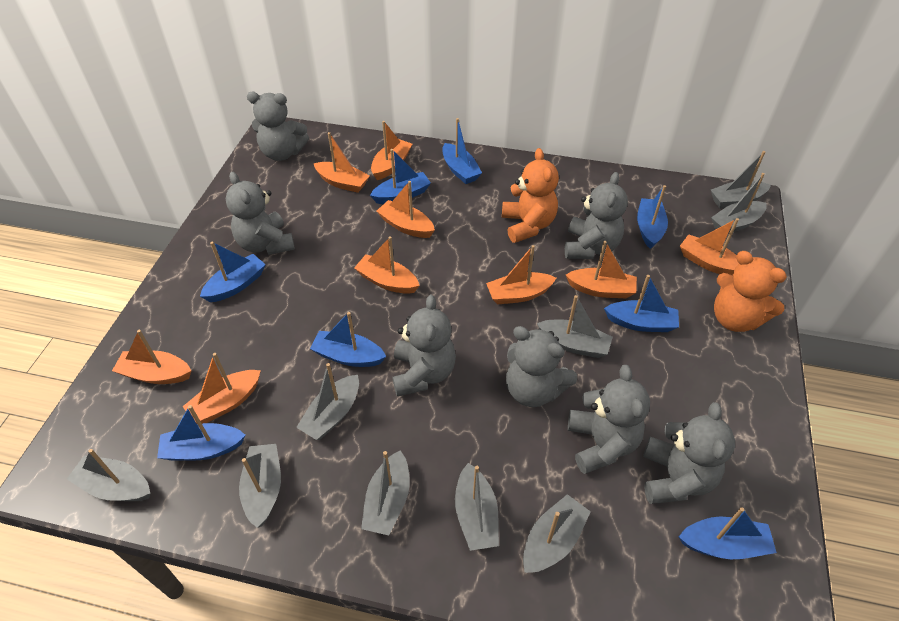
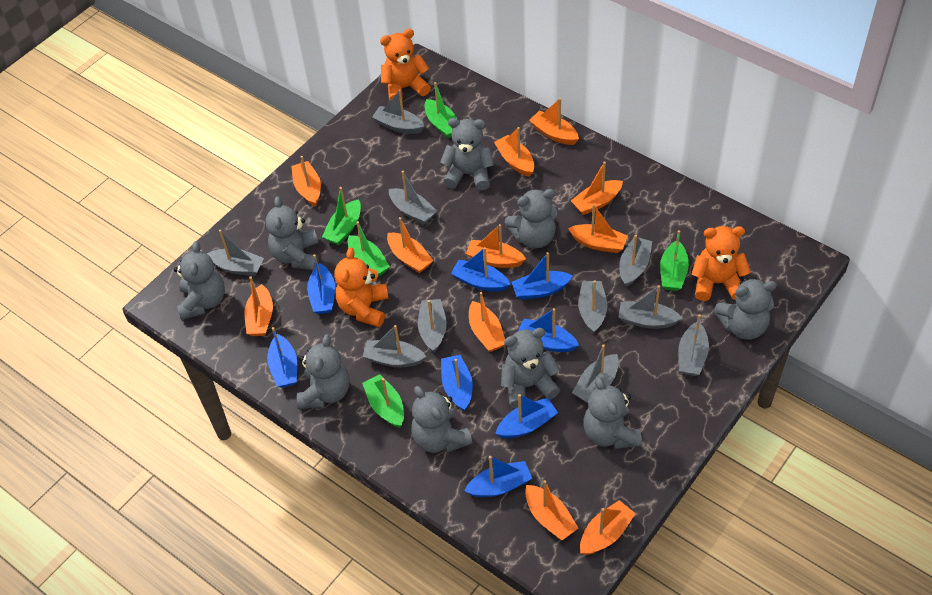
green boat: none = 0 -> [322,187,361,245] [347,221,390,277] [362,374,404,428] [425,82,456,138] [660,230,689,291] = 5
grey boat: [67,449,150,501] [239,444,281,528] [296,363,359,440] [361,450,410,536] [455,463,499,551] [523,494,591,573] [537,295,613,358] [711,151,771,209] [711,173,767,234] = 9 -> [207,230,264,276] [363,325,426,367] [372,89,425,134] [389,171,437,225] [418,299,447,353] [572,344,619,403] [578,280,607,334] [618,285,682,329] [619,235,652,287] [678,314,709,376] = 10
grey teddy bear: [226,172,295,255] [247,92,309,161] [393,295,456,396] [506,326,577,407] [565,172,628,259] [568,365,650,474] [643,402,735,504] = 7 -> [174,241,225,320] [266,196,319,270] [297,334,350,409] [411,386,472,453] [440,118,494,190] [501,328,560,409] [505,189,558,249] [583,377,642,449] [713,278,777,340] = 9
orange boat: [112,330,191,384] [183,353,261,424] [313,132,370,193] [354,236,420,294] [371,121,412,180] [377,181,435,238] [486,245,556,304] [566,241,637,298] [680,218,739,276] = 9 -> [244,276,273,336] [291,156,321,207] [387,217,434,273] [466,224,526,268] [469,292,505,352] [494,127,534,177] [525,480,578,540] [529,98,579,145] [568,204,628,253] [571,161,623,215] [580,500,636,555] = 11
orange teddy bear: [502,148,559,243] [714,251,787,332] = 2 -> [335,247,389,327] [380,29,431,101] [691,226,751,301] = 3

